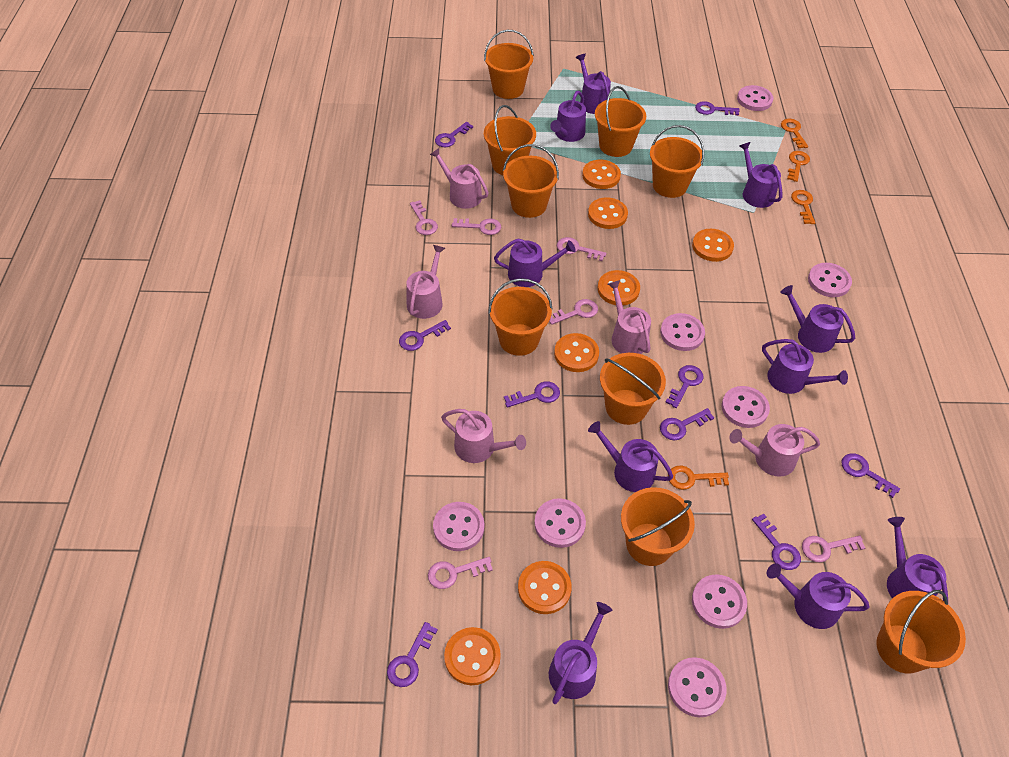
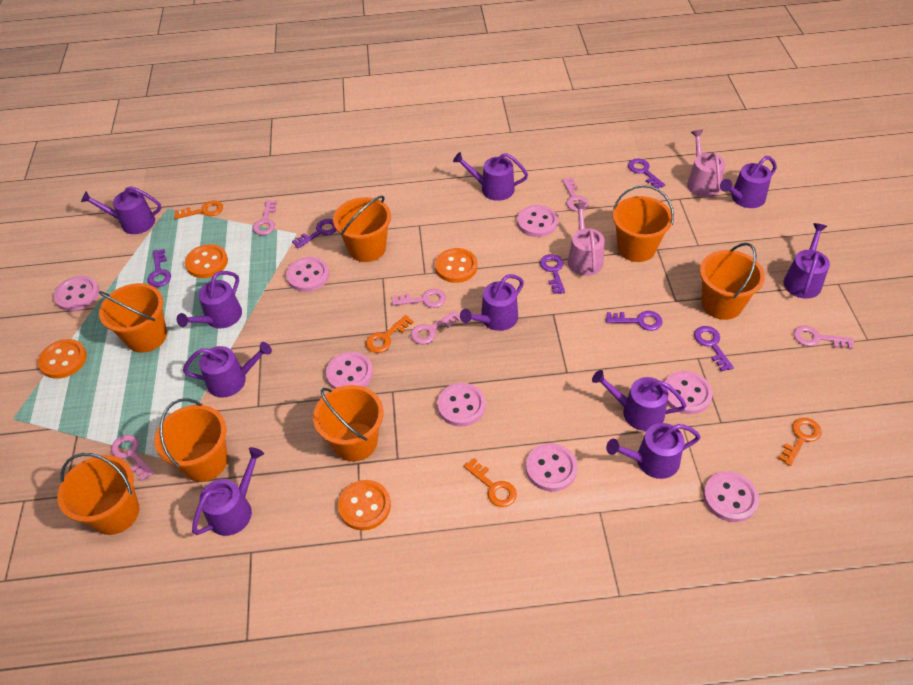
orange bucket: [484,30,534,99] [484,105,536,175] [488,278,553,356] [503,144,559,218] [595,86,646,157] [600,353,666,425] [621,487,695,566] [650,125,704,198] [876,590,966,673] = 9 -> [57,453,139,535] [99,283,167,353] [154,398,228,482] [313,385,384,462] [333,196,391,262] [613,185,674,262] [700,243,765,320] = 7
orange button: [444,627,501,685] [518,561,572,614] [554,333,599,372] [582,159,621,189] [588,197,628,229] [598,270,640,305] [692,229,734,262] = 7 -> [38,339,87,379] [185,244,228,278] [338,480,391,531] [435,248,477,283] = 4
pink watering can: [406,245,445,319] [430,148,489,209] [441,409,526,463] [608,280,651,354] [729,424,820,477] = 5 -> [568,202,605,276] [687,130,725,197] = 2
purple key: [387,622,438,687] [399,320,451,351] [435,122,473,147] [504,381,560,408] [660,408,714,440] [665,365,704,408] [695,101,740,116] [752,514,801,570] [841,453,900,498] = 9 -> [147,249,171,287] [292,219,337,248] [540,254,565,294] [606,311,662,331] [628,158,665,188] [694,326,734,372] = 6

